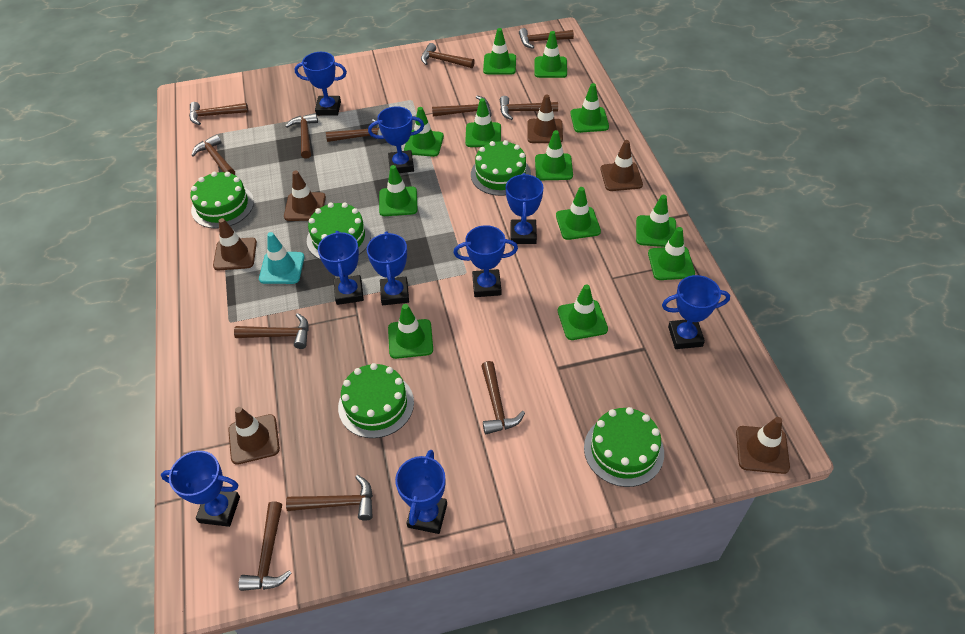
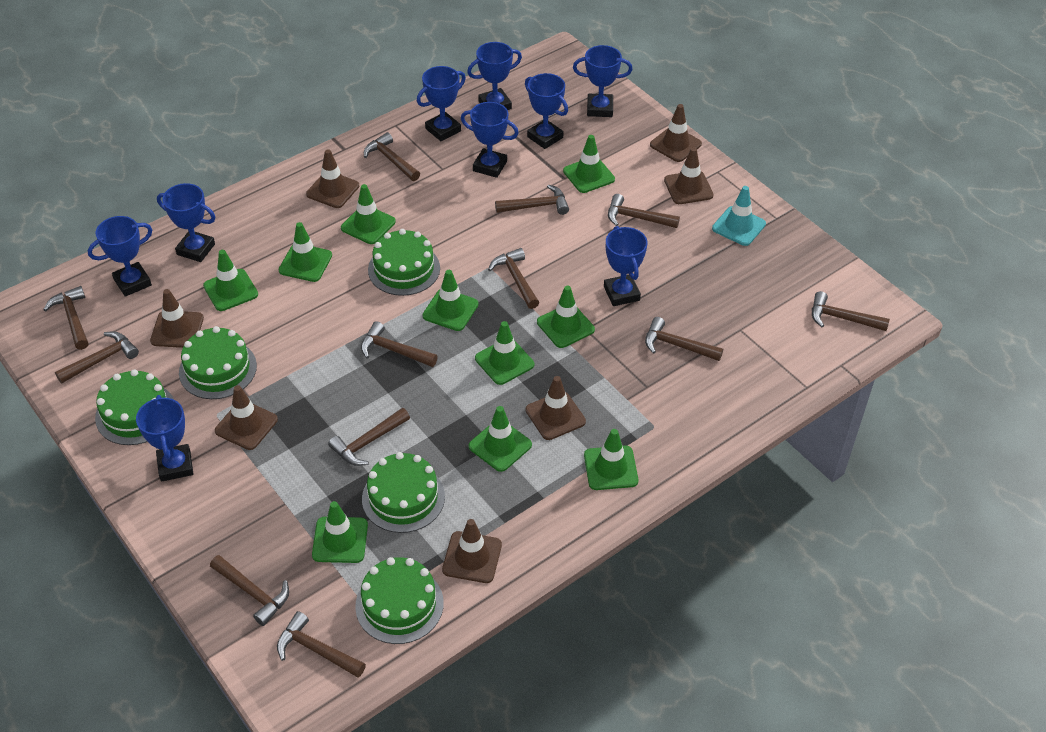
brown traffic cone: [213,218,257,270] [228,407,280,465] [284,170,326,221] [527,94,563,143] [600,140,643,191] [736,417,790,474] = 6 -> [150,289,204,348] [215,385,278,450] [306,149,359,208] [442,519,502,583] [526,376,586,440] [650,104,702,162] [664,147,714,204] = 7
green traffic cone: [379,165,417,216] [388,304,433,359] [404,107,444,157] [465,98,501,147] [483,28,516,75] [534,31,567,78] [535,130,573,180] [556,187,601,240] [558,284,608,340] [570,83,609,133] [636,195,676,247] [648,227,695,280] = 12 -> [203,250,258,311] [278,222,332,282] [312,501,368,563] [341,184,396,244] [422,270,479,331] [469,406,532,472] [475,321,534,385] [537,286,595,348] [563,135,615,193] [584,429,638,490] = 10

